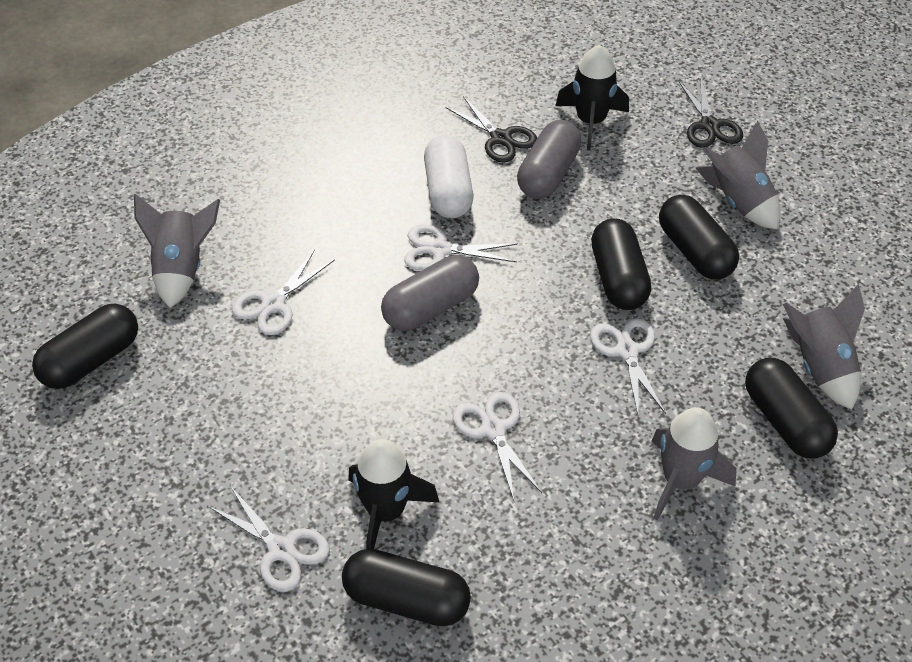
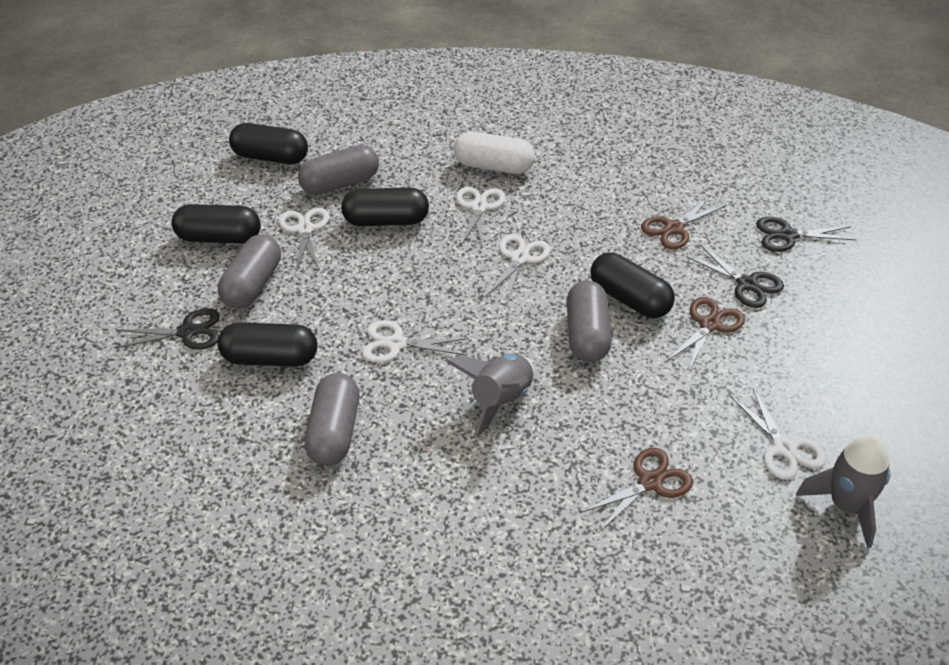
black rocket: [348,439,439,549] [555,45,629,151] = 2 -> none = 0
black scissors: [446,96,537,163] [679,79,743,148] = 2 -> [115,308,219,349] [686,245,784,308] [756,217,856,252] = 3
brown scissors: none = 0 -> [581,448,693,532] [641,196,726,249] [667,297,745,371] = 3
grey capsule: [381,255,479,331] [517,120,582,199] = 2 -> [218,234,281,309] [298,145,379,195] [304,373,359,466] [567,280,612,362] = 4
grey rocket: [134,194,220,308] [651,407,736,520] [695,120,780,229] [783,284,865,410] = 4 -> [447,354,534,438] [796,434,891,548] = 2

